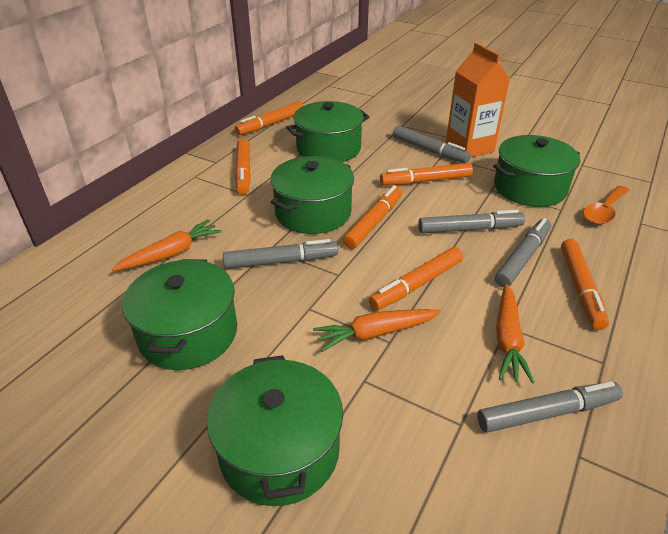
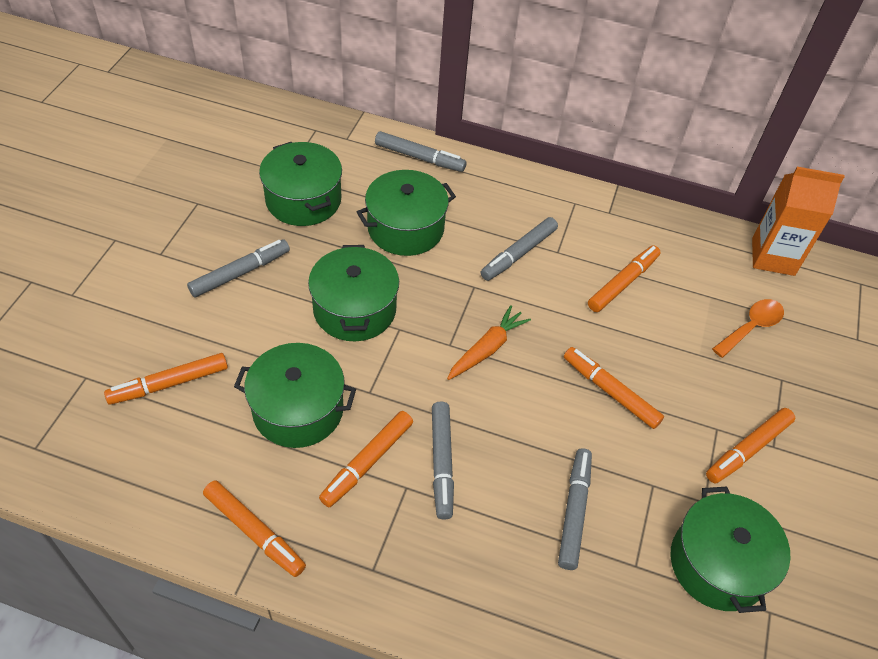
orange carrot: [112,219,222,271] [313,309,441,352] [496,284,535,384] = 3 -> [447,305,531,380] = 1

